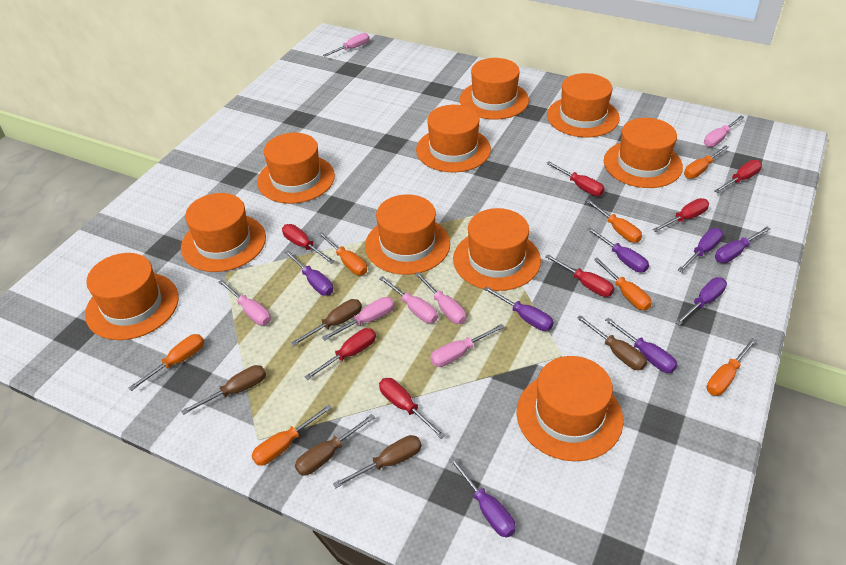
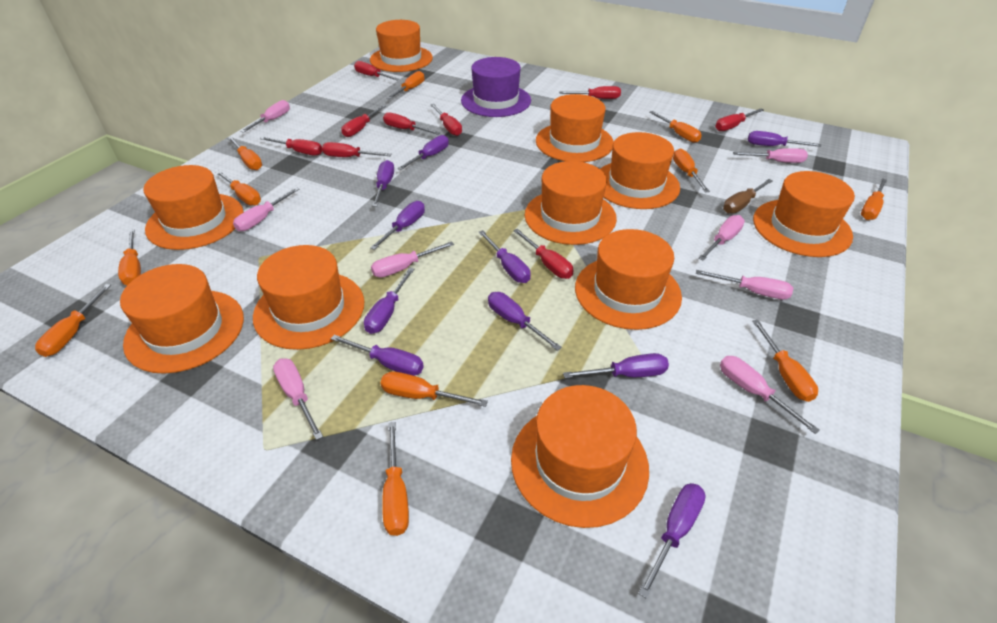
brown screwdriver: [181,365,266,415] [291,299,362,346] [295,414,375,476] [333,435,422,488] [577,315,647,370] = 5 -> [723,179,773,214] = 1
orange screwdriver: [129,334,204,391] [251,404,332,465] [318,232,367,275] [586,199,642,243] [594,258,652,310] [684,145,729,179] [707,338,757,396] = 7 -> [35,284,111,357] [118,229,141,285] [215,171,261,206] [228,137,262,170] [380,371,488,407] [382,422,409,536] [387,71,425,99] [649,111,702,143] [673,149,710,192] [752,320,818,402] [861,178,887,220] = 11
pink screwdriver: [219,280,271,325] [322,297,395,341] [323,33,369,57] [379,276,438,323] [415,272,466,324] [430,324,504,367] [704,116,744,147] = 7 -> [233,187,299,231] [240,100,290,133] [273,358,323,440] [371,241,454,278] [696,270,793,300] [698,215,745,261] [720,356,820,434] [733,148,808,163] = 8
purple hat: none = 0 -> [461,57,531,117] = 1
purple screwdriver: [284,250,333,296] [449,457,516,538] [484,286,554,331] [587,227,649,272] [605,318,677,373] [675,277,727,325] [678,228,723,273] [715,227,770,263] = 8 -> [331,335,424,376] [364,268,414,334] [370,201,425,250] [372,160,394,207] [397,135,449,170] [478,230,531,283] [488,292,562,351] [563,353,669,378] [638,483,706,599] [748,131,821,147] = 10
red screwdriver: [282,224,335,264] [304,328,376,380] [379,378,446,439] [545,255,614,297] [546,162,605,196] [652,198,709,232] [714,160,762,193] = 7 -> [260,137,322,156] [322,142,392,157] [341,105,386,137] [354,61,399,80] [383,112,440,135] [430,104,462,136] [513,229,574,279] [559,86,621,99] [715,109,764,131] = 9

